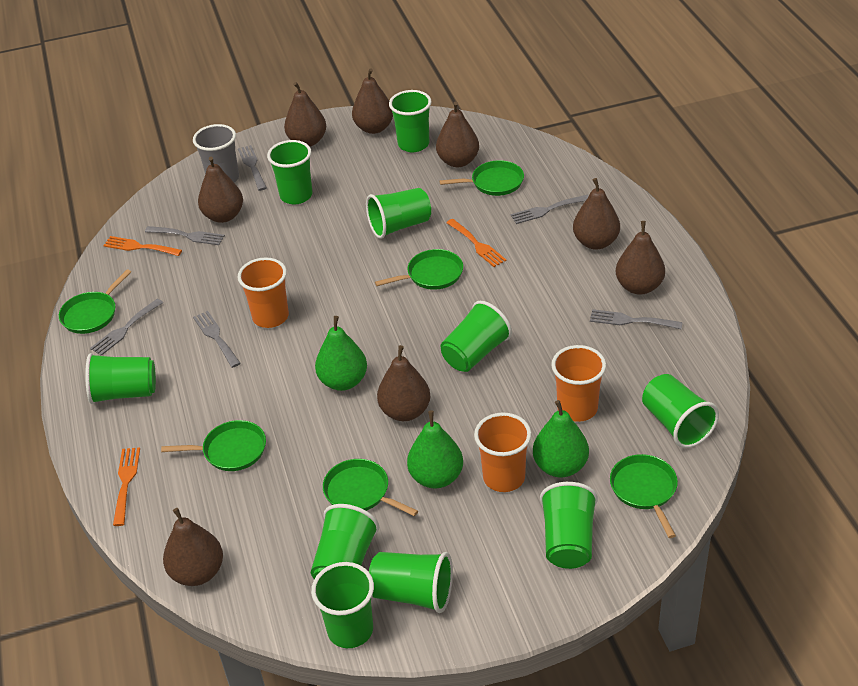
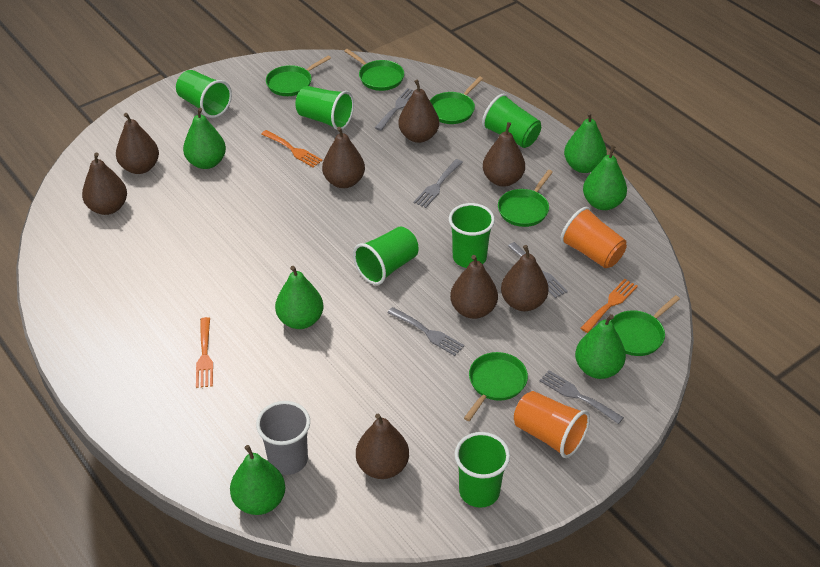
green cup: [85,353,156,404] [267,140,313,204] [311,504,379,579] [311,562,374,648] [366,188,431,239] [369,552,453,613] [389,90,431,152] [441,301,512,372] [540,482,598,569] [642,374,719,448] = 10 -> [176,70,232,118] [295,86,354,130] [353,227,419,285] [449,203,495,268] [455,432,510,508] [482,94,541,148] = 6
green pear: [315,316,367,391] [407,410,463,488] [533,400,589,477] = 3 -> [183,108,226,169] [230,445,285,515] [275,266,323,329] [564,112,607,173] [575,314,626,379] [583,145,627,210] = 6
grey fork: [90,299,163,356] [145,226,225,245] [193,311,241,368] [238,145,267,191] [510,195,589,224] [590,309,683,329] = 6 -> [375,88,413,131] [388,307,464,356] [414,159,463,208] [508,242,568,298] [539,370,624,424] = 5
orange cup: [237,258,289,328] [474,413,531,492] [551,345,606,422] = 3 -> [514,391,590,458] [560,207,627,268] = 2

